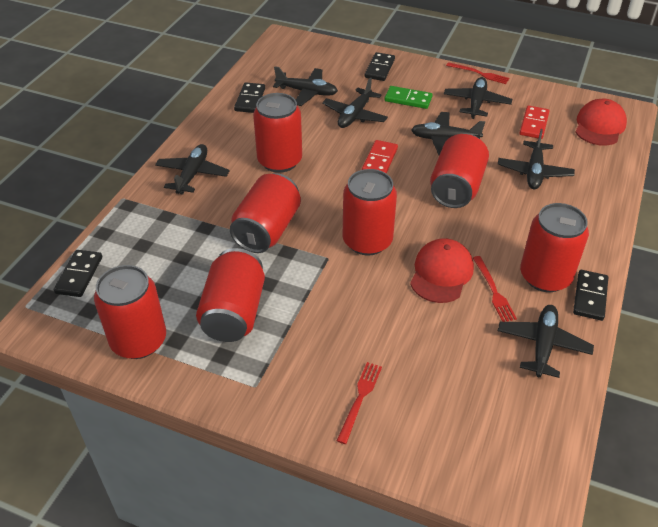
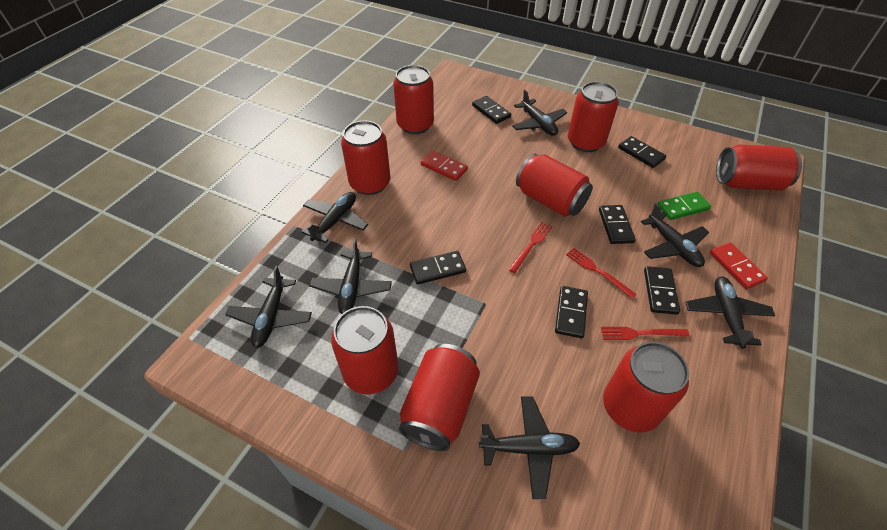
black domino: [54,250,102,297] [234,82,265,113] [365,52,395,81] [573,270,608,321] = 4 -> [410,251,466,285] [472,96,511,124] [555,286,588,338] [599,205,636,244] [618,136,666,168] [644,266,680,315] = 6
red can: [94,265,166,359] [196,248,265,342] [230,173,301,253] [253,93,302,173] [343,169,397,256] [430,134,489,208] [520,203,589,292] = 7 -> [331,306,399,395] [341,121,391,195] [393,65,434,134] [399,344,480,451] [516,153,593,217] [568,82,618,152] [603,342,689,433] [716,145,802,191] = 8
red cap: [410,238,474,303] [575,99,627,146] = 2 -> none = 0

